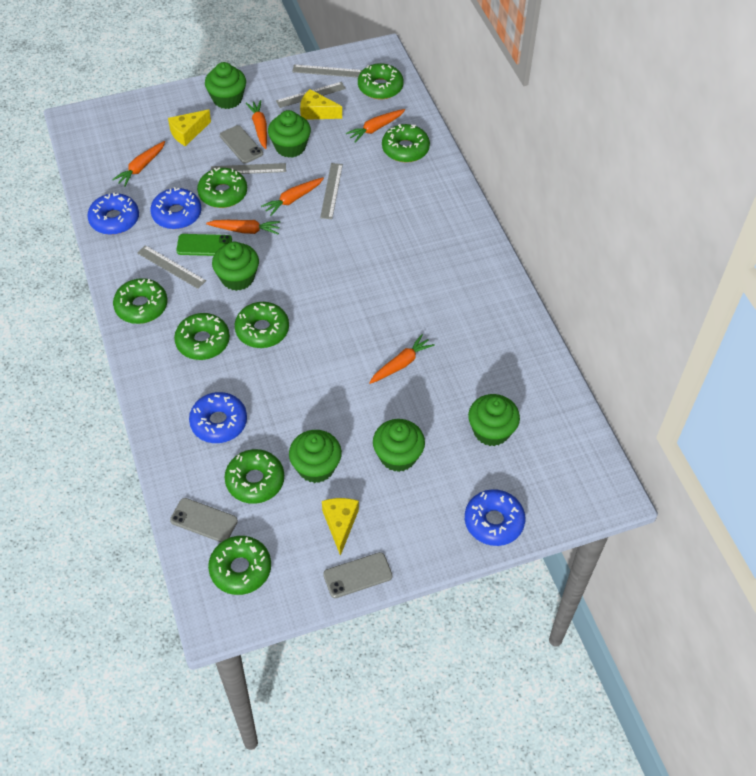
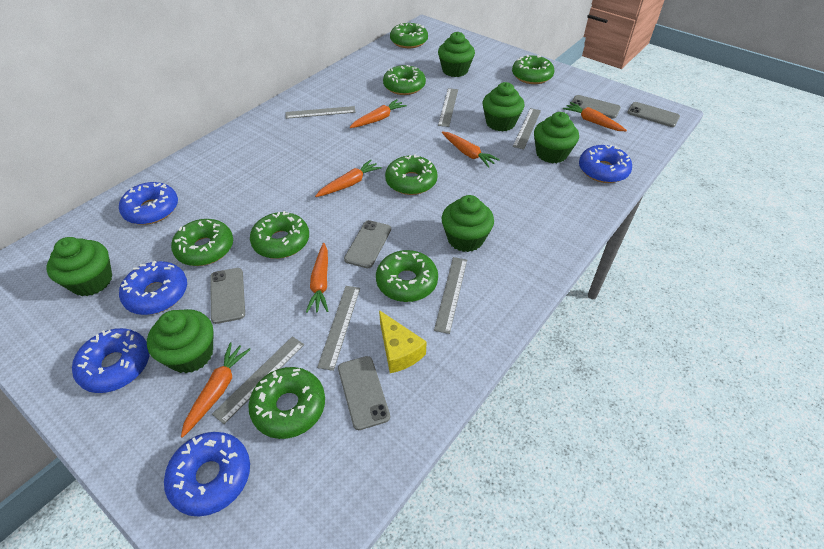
blue donut: [87,192,139,235] [150,187,201,229] [189,392,247,443] [465,489,525,546] = 4 -> [72,328,150,393] [119,182,178,225] [119,261,187,315] [164,432,250,517] [579,145,632,183] = 5
green phone: [176,234,232,256] = 1 -> none = 0
grey phone: [170,498,238,542] [220,125,263,163] [323,552,392,598] = 3 -> [210,268,245,324] [338,356,390,430] [344,220,391,268] [570,95,621,118] [627,102,680,127] = 5
grey ruler: [137,245,206,289] [211,163,286,174] [276,82,346,108] [292,65,362,78] [320,163,343,219] = 5 -> [212,336,304,424] [286,106,356,119] [317,286,360,371] [434,257,467,334] [438,88,458,127] [513,108,541,149] = 6
yellow cheese: [168,109,211,146] [300,89,342,120] [322,498,359,556] = 3 -> [379,310,426,373] = 1

